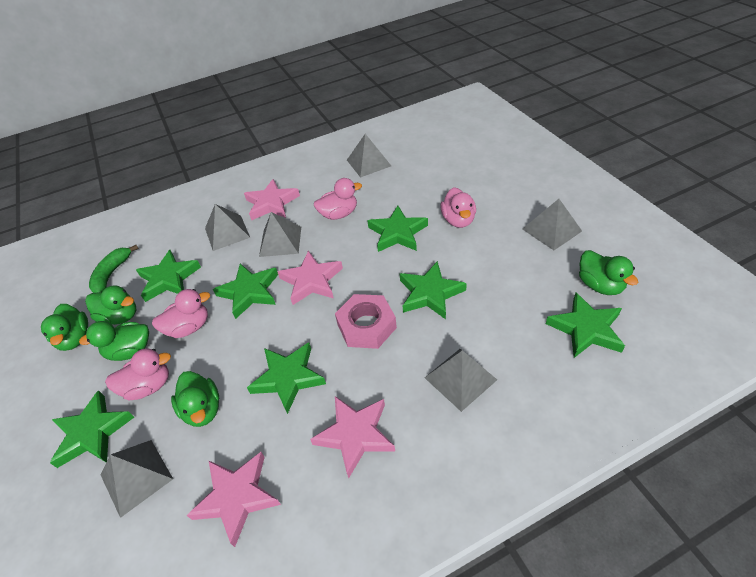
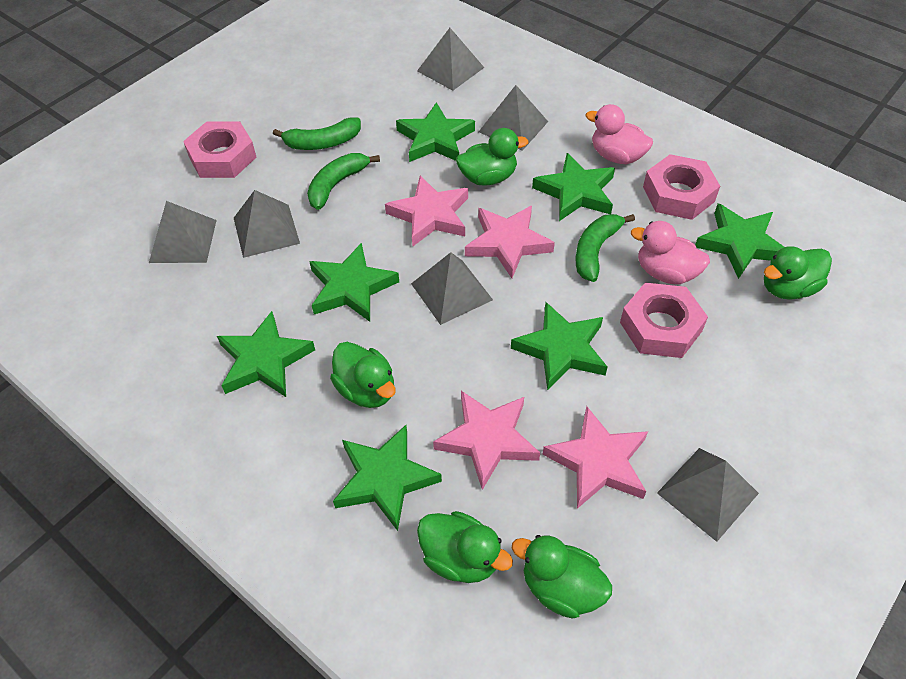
green banana: [89,245,139,293] = 1 -> [273,117,361,150] [307,153,380,210] [576,214,635,282] = 3
pink duck: [105,348,171,400] [152,289,210,338] [314,178,362,220] [440,187,476,228] = 4 -> [586,104,653,164] [631,221,710,284] = 2
pink nut: [335,294,397,349] = 1 -> [183,122,256,178] [620,283,708,358] [643,154,720,220] = 3

